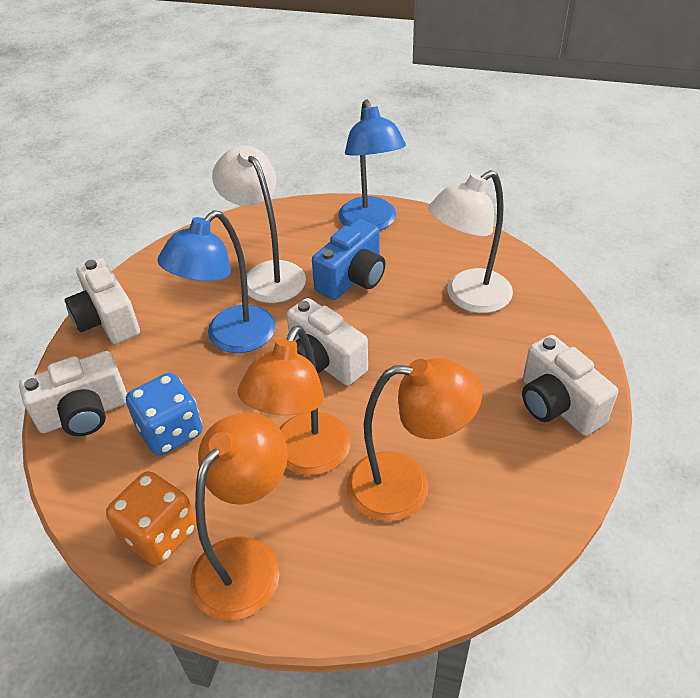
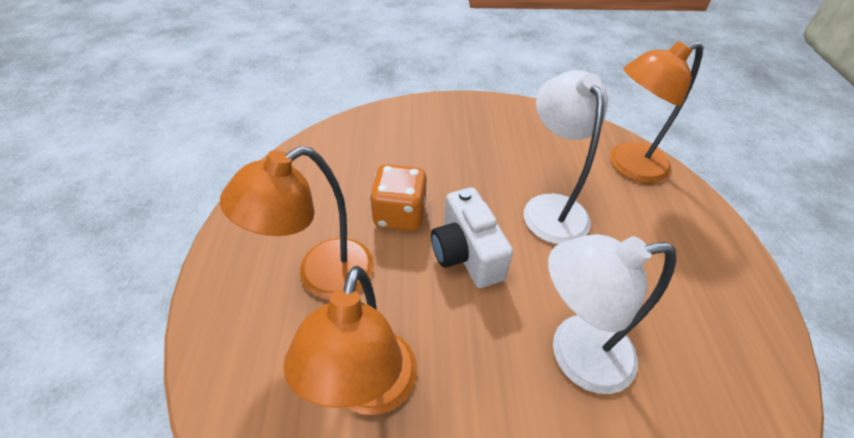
blue camera: [312,219,385,300] = 1 -> none = 0
blue dice: [126,373,202,456] = 1 -> none = 0
blue lamp: [157,210,275,353] [338,99,406,231] = 2 -> none = 0
white camera: [19,351,127,436] [65,258,140,344] [287,298,368,386] [522,335,618,436] = 4 -> [431,187,513,288] = 1

